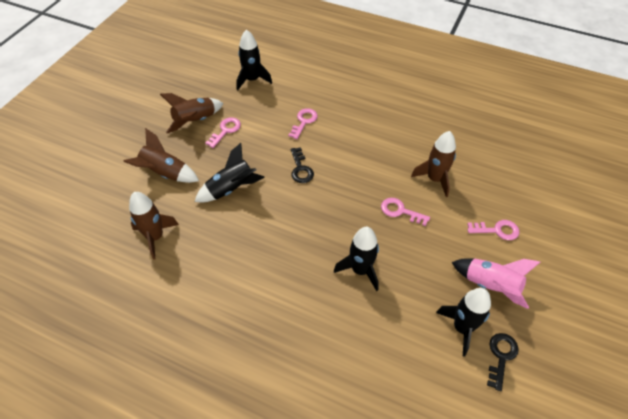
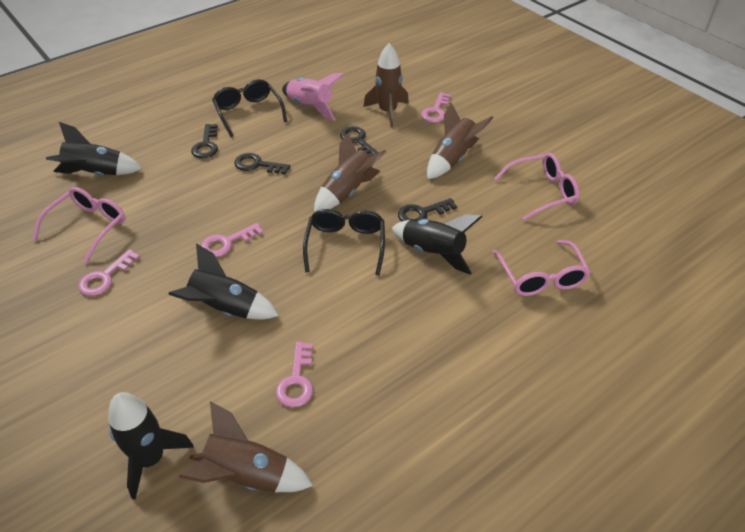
black glasses: none = 0 -> [212,79,287,137] [303,209,385,276] = 2
black key: [291,147,314,183] [487,333,519,391] = 2 -> [191,124,218,159] [234,153,291,174] [340,126,379,156] [398,198,457,222] = 4
pink glasses: none = 0 -> [33,187,126,263] [493,240,591,296] [494,153,579,221] = 3

